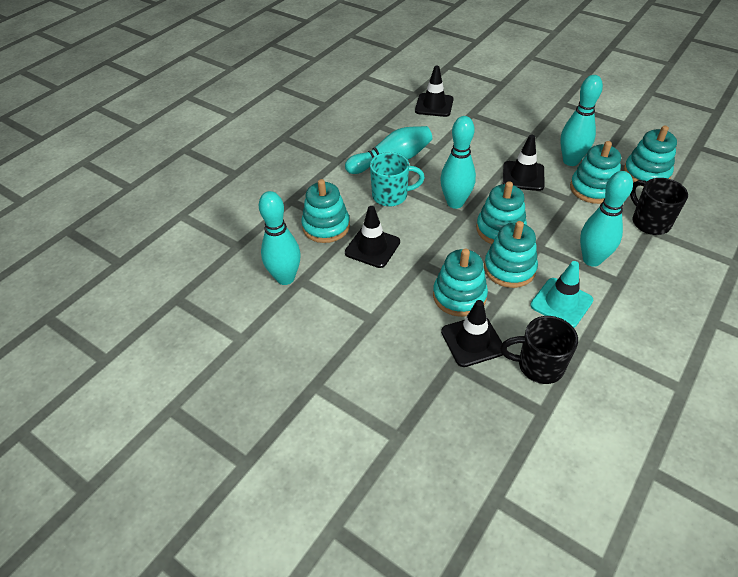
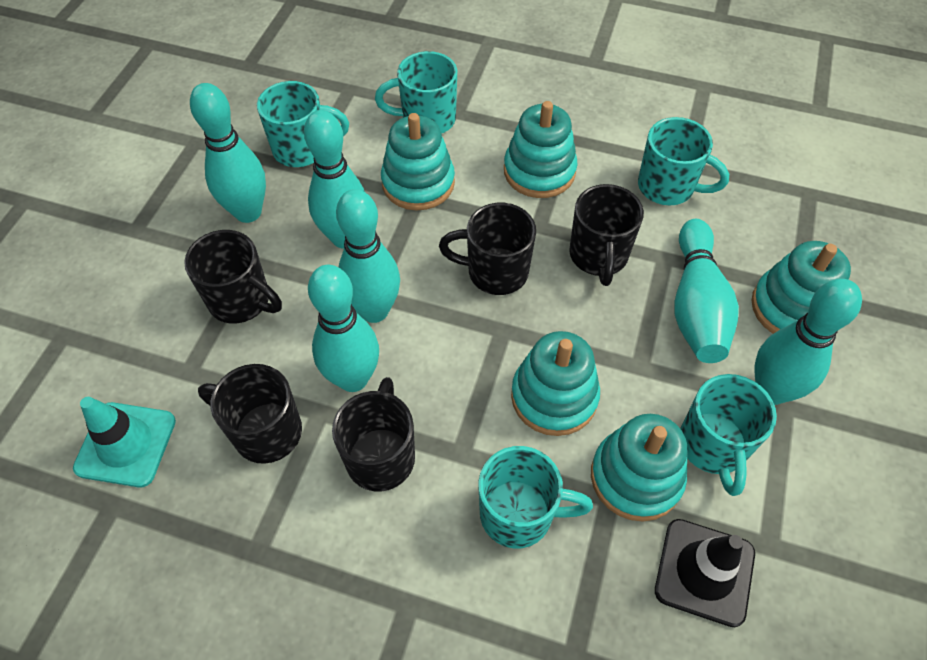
black mug: [500,316,578,384] [630,178,688,235] = 2 -> [184,230,282,324] [198,364,302,464] [332,377,415,491] [439,203,536,295] [569,184,644,286] = 5
black traffic cone: [345,206,400,268] [415,66,454,117] [441,300,503,367] [503,135,545,191] = 4 -> [655,519,755,627] = 1
turquoise bowling pin: [259,191,301,285] [345,126,432,174] [440,116,476,209] [560,75,603,166] [580,171,633,267] = 5 -> [190,83,266,223] [304,110,365,248] [308,265,379,392] [336,189,400,323] [675,219,739,363] [755,279,862,405] = 6
turquoise mug: [370,152,425,206] = 1 -> [257,81,349,167] [375,51,457,133] [478,446,593,548] [638,117,729,206] [680,374,777,496] = 5
turquoise stacking toy: [301,179,350,243] [433,249,488,317] [476,181,527,244] [484,221,538,288] [570,141,621,204] [624,126,677,183] = 6 -> [381,113,455,211] [504,101,578,198] [511,331,600,436] [591,414,687,522] [751,241,851,334] = 5

